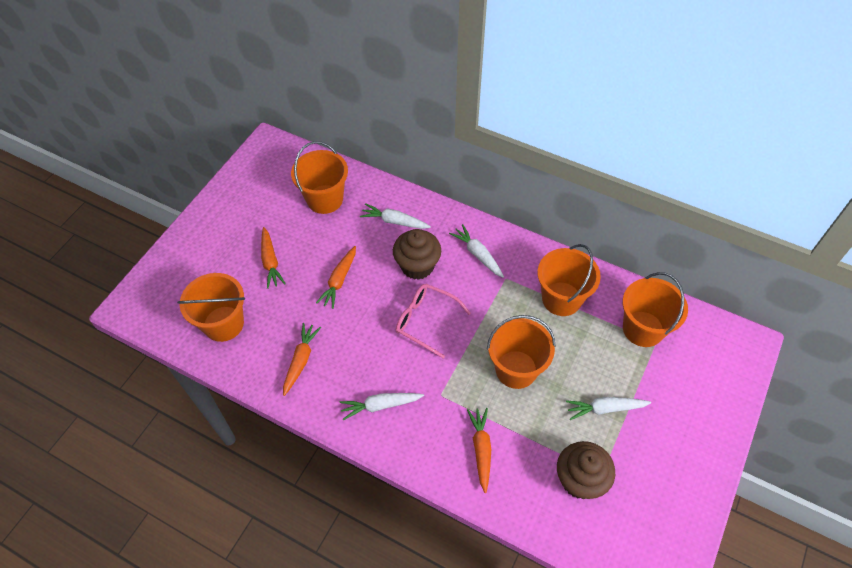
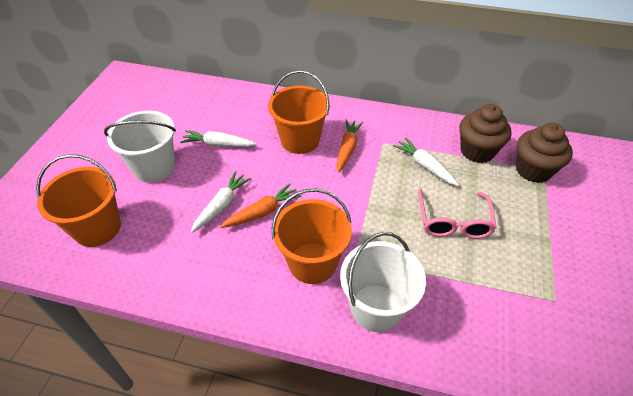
orange bucket: [177,273,245,342] [291,141,348,214] [487,315,556,389] [537,244,601,316] [623,272,688,347] = 5 -> [36,154,121,247] [268,70,330,154] [272,188,352,284] = 3
orange carrot: [261,227,286,289] [283,323,321,396] [316,246,356,309] [467,408,491,493] = 4 -> [220,183,301,228] [336,119,363,173] = 2
white bucket: none = 0 -> [104,111,176,183] [340,232,426,332] = 2
white carrot: [340,393,424,420] [360,203,431,229] [449,224,504,278] [566,397,651,420] = 4 -> [180,130,257,147] [191,171,252,233] [393,137,459,186] = 3

